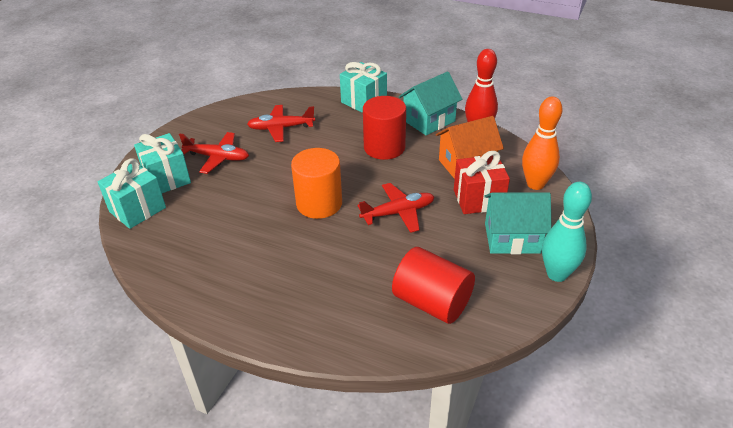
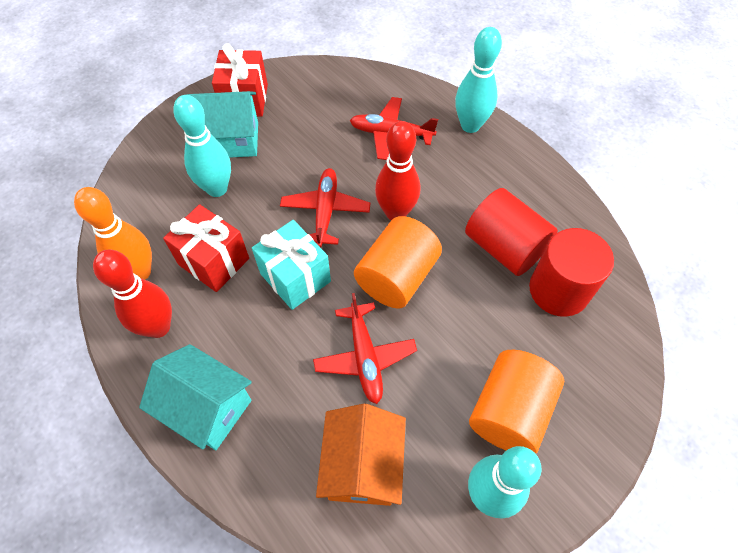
orange cylinder: [291,148,342,219] = 1 -> [354,216,442,309] [469,350,564,454] = 2
red bowling pin: [465,49,498,122] = 1 -> [93,250,172,338] [375,121,420,220] = 2
red gift: [454,151,510,214] = 1 -> [163,204,249,292] [212,43,268,117] = 2
turquoise bowling pin: [542,182,592,282] = 1 -> [173,95,231,197] [455,27,502,133] [468,446,542,519] = 3
turquoise gift: [97,158,166,229] [134,133,191,193] [340,62,387,113] = 3 -> [252,220,331,310] = 1

